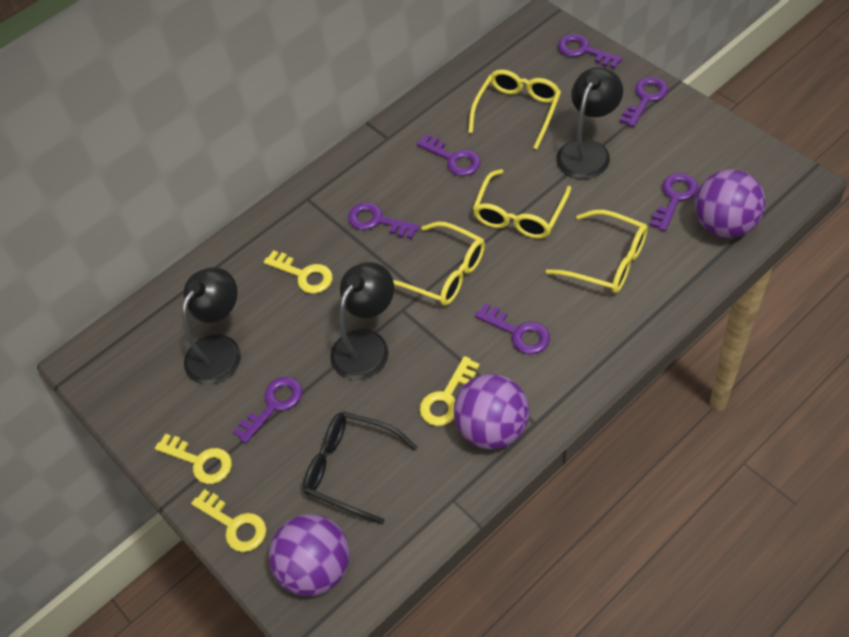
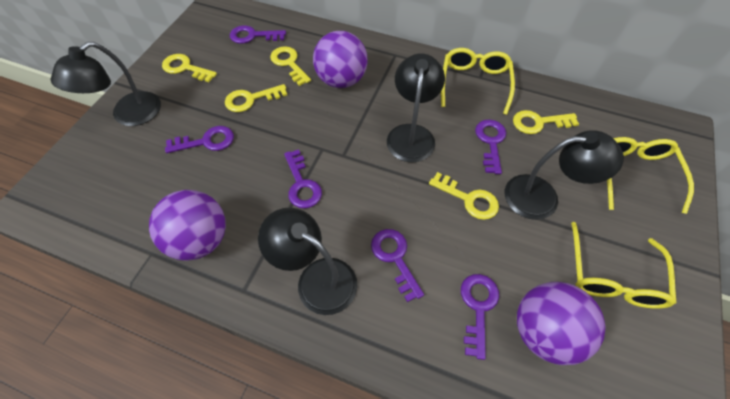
black glasses: [303,411,417,524] = 1 -> none = 0
black lamp: [182,267,241,384] [330,262,394,380] [556,67,623,179] = 3 -> [50,42,161,126] [258,208,357,315] [387,53,445,162] [504,130,624,220] = 4
purple key: [233,377,302,444] [348,202,419,239] [417,134,481,176] [475,303,550,354] [558,34,623,69] [620,77,668,127] [650,173,698,231] = 7 -> [165,126,234,153] [230,25,286,44] [284,149,322,208] [371,229,424,302] [461,274,499,360] [475,119,506,174] = 6
yellow glasses: [393,222,485,306] [468,69,561,150] [473,169,571,238] [545,210,648,293] = 4 -> [441,48,515,115] [571,222,676,309] [607,137,694,214] = 3
yellow key: [155,433,232,484] [191,489,266,552] [264,250,332,294] [420,356,480,426] = 4 -> [162,54,217,82] [225,84,287,112] [270,46,311,86] [429,172,499,220] [513,110,579,134] = 5

